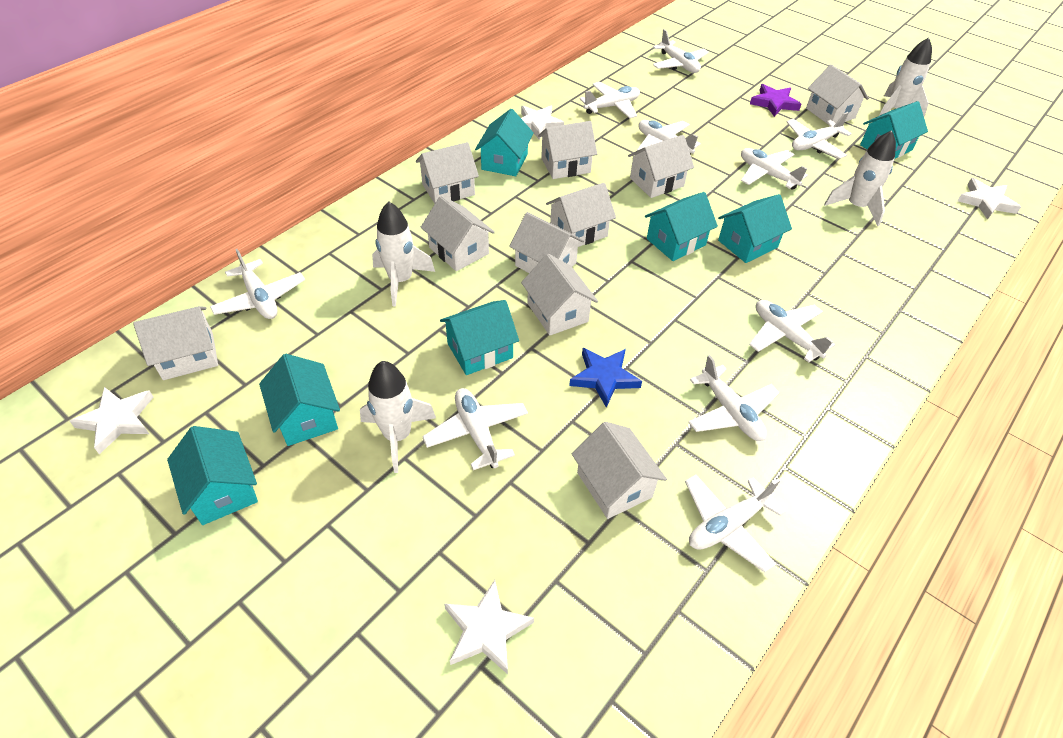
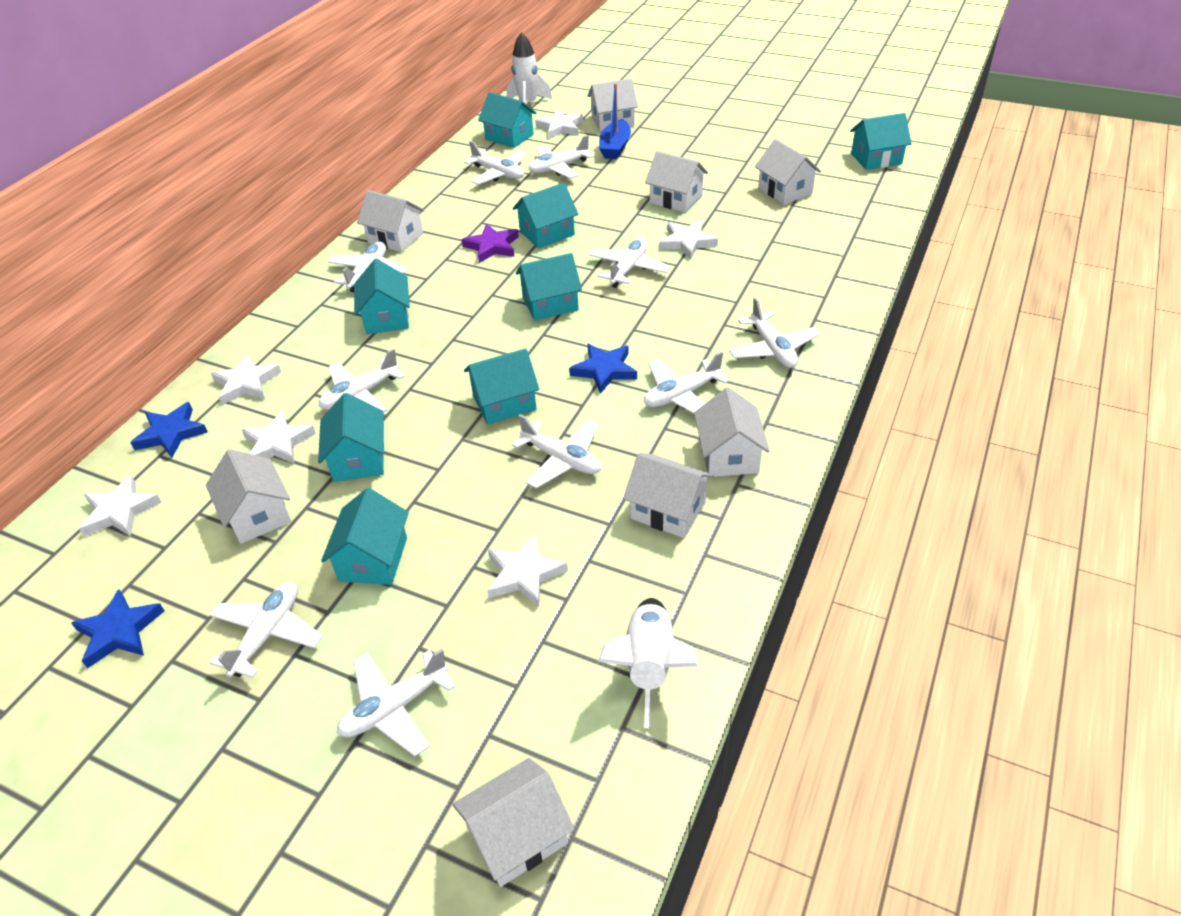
blue boat: none = 0 -> [599,83,631,159] = 1
blue star: [569,348,642,408] = 1 -> [71,589,164,668] [130,402,208,458] [569,343,637,394] = 3
turquoise house: [167,426,258,525] [259,354,340,446] [440,300,519,375] [475,109,534,176] [645,192,718,261] [718,194,792,263] [860,101,928,159] = 7 -> [318,393,384,482] [321,488,409,585] [354,259,410,334] [464,349,539,425] [478,92,536,148] [513,183,578,248] [516,253,582,321] [850,113,912,170] = 8
white house: [133,306,218,380] [416,142,479,204] [421,196,495,271] [509,212,584,273] [521,254,598,336] [538,121,597,179] [546,183,616,247] [572,422,667,519] [628,135,694,198] [806,64,869,124] = 10 -> [206,449,291,544] [357,190,424,252] [452,758,574,887] [588,78,638,132] [623,453,713,538] [645,151,708,213] [694,387,770,477] [755,139,821,205] = 8
white rocket: [360,361,436,473] [372,201,435,307] [824,130,896,226] [879,37,932,117] = 4 -> [507,32,552,105] [598,598,698,728] = 2
white star: [70,387,154,454] [444,580,534,674] [521,106,564,140] [957,178,1021,220] = 4 -> [79,475,161,536] [211,354,281,405] [242,411,316,464] [487,534,568,607] [535,110,583,139] [659,220,718,259] = 6

